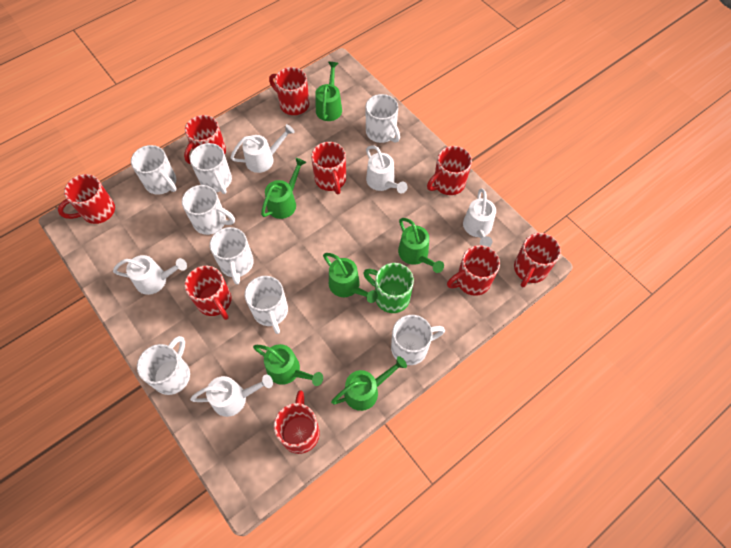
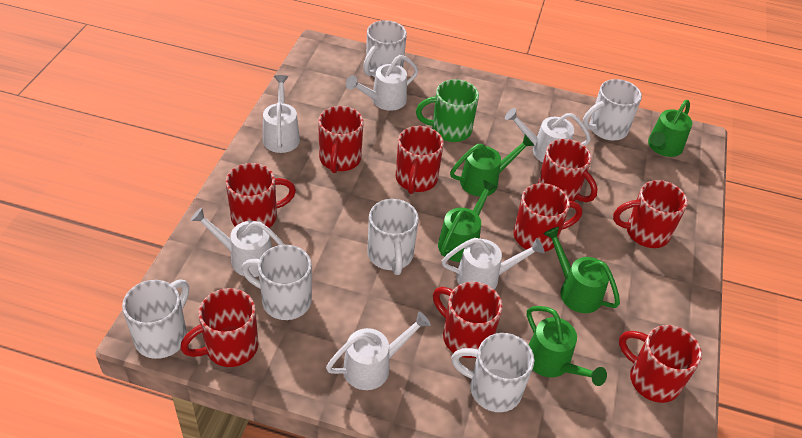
green watering can: [253,344,323,386] [261,158,306,219] [315,62,342,121] [323,253,378,303] [331,356,407,411] [398,218,444,273] = 6 -> [438,180,497,262] [450,135,535,197] [527,306,607,386] [544,227,620,313] [648,100,692,157] = 5
white mug: [131,145,177,195] [137,336,190,395] [182,185,235,235] [190,143,232,194] [210,227,254,285] [245,276,288,334] [365,94,400,143] [391,315,445,365] = 8 -> [122,279,189,359] [242,245,312,320] [363,20,407,77] [367,199,419,275] [451,333,534,412] [583,79,642,141] = 6
white watering can: [113,255,187,295] [190,375,273,417] [230,124,295,173] [366,145,408,193] [463,189,496,247] = 5 -> [190,208,285,277] [263,75,300,153] [326,311,431,390] [346,55,418,111] [442,238,545,289] [505,108,591,163] = 6

